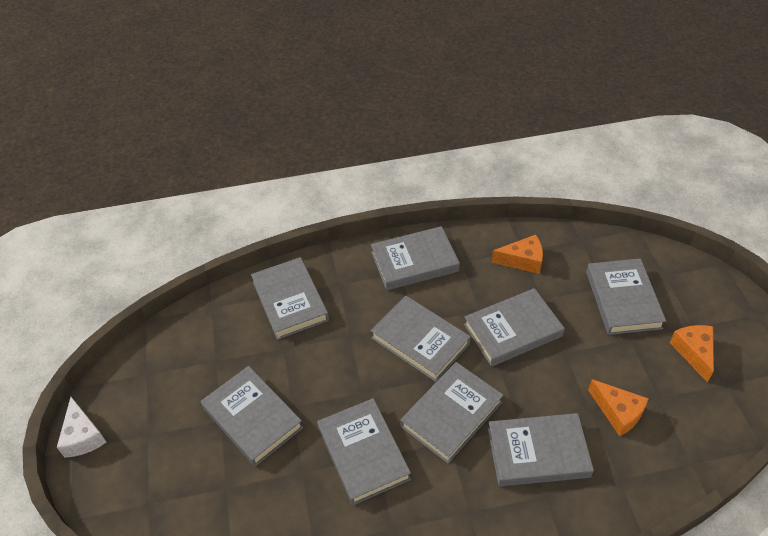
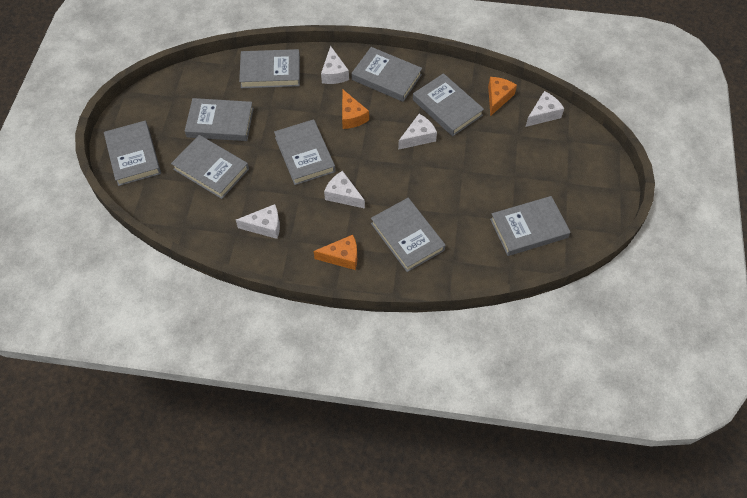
white cheese: [57,397,107,458] = 1 -> [236,204,280,239] [321,46,349,84] [324,171,365,209] [398,114,437,150] [525,91,564,127] = 5

